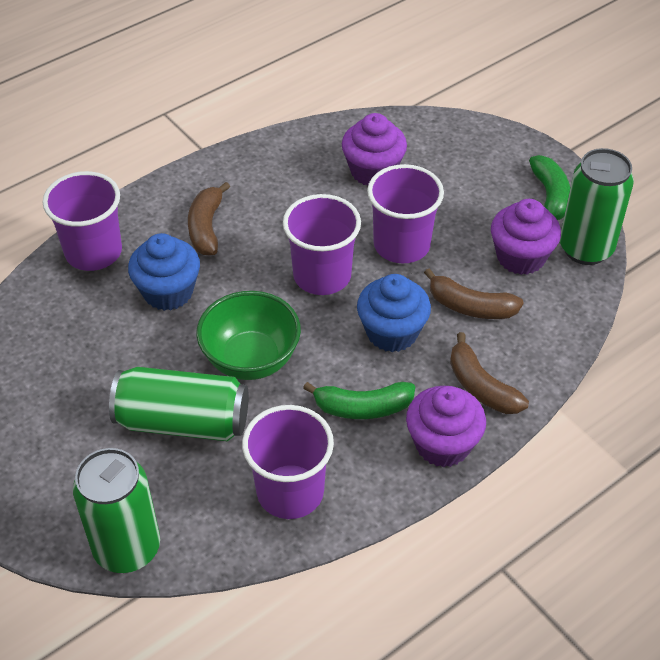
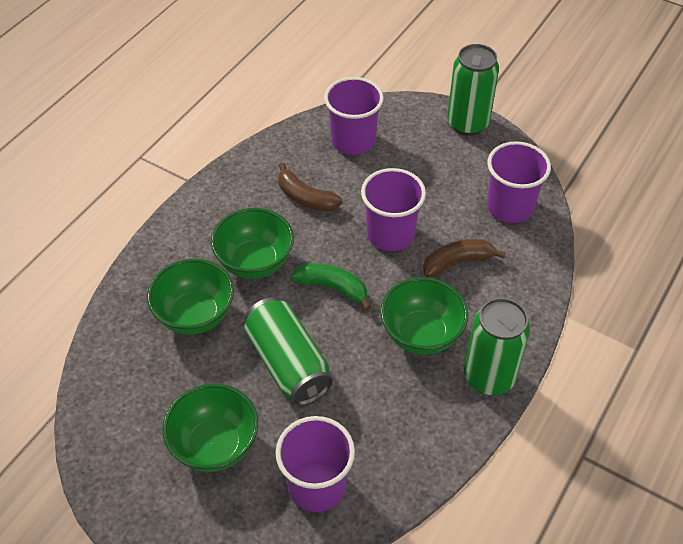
blue cupcake: [128,233,200,311] [357,274,431,352] = 2 -> none = 0
brown banana: [188,182,230,255] [424,268,524,319] [450,332,529,414] = 3 -> [278,163,343,212] [423,239,506,278] = 2
green banana: [303,382,415,419] [529,155,570,220] = 2 -> [291,263,371,311] = 1
green bowl: [196,291,301,380] = 1 -> [147,259,234,335] [162,383,258,472] [211,208,294,279] [380,277,468,355] = 4
purple cupcake: [342,113,407,185] [406,386,486,467] [491,199,561,275] = 3 -> none = 0

